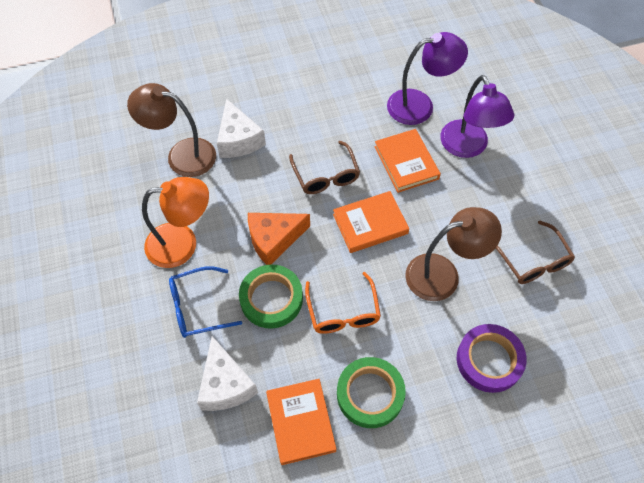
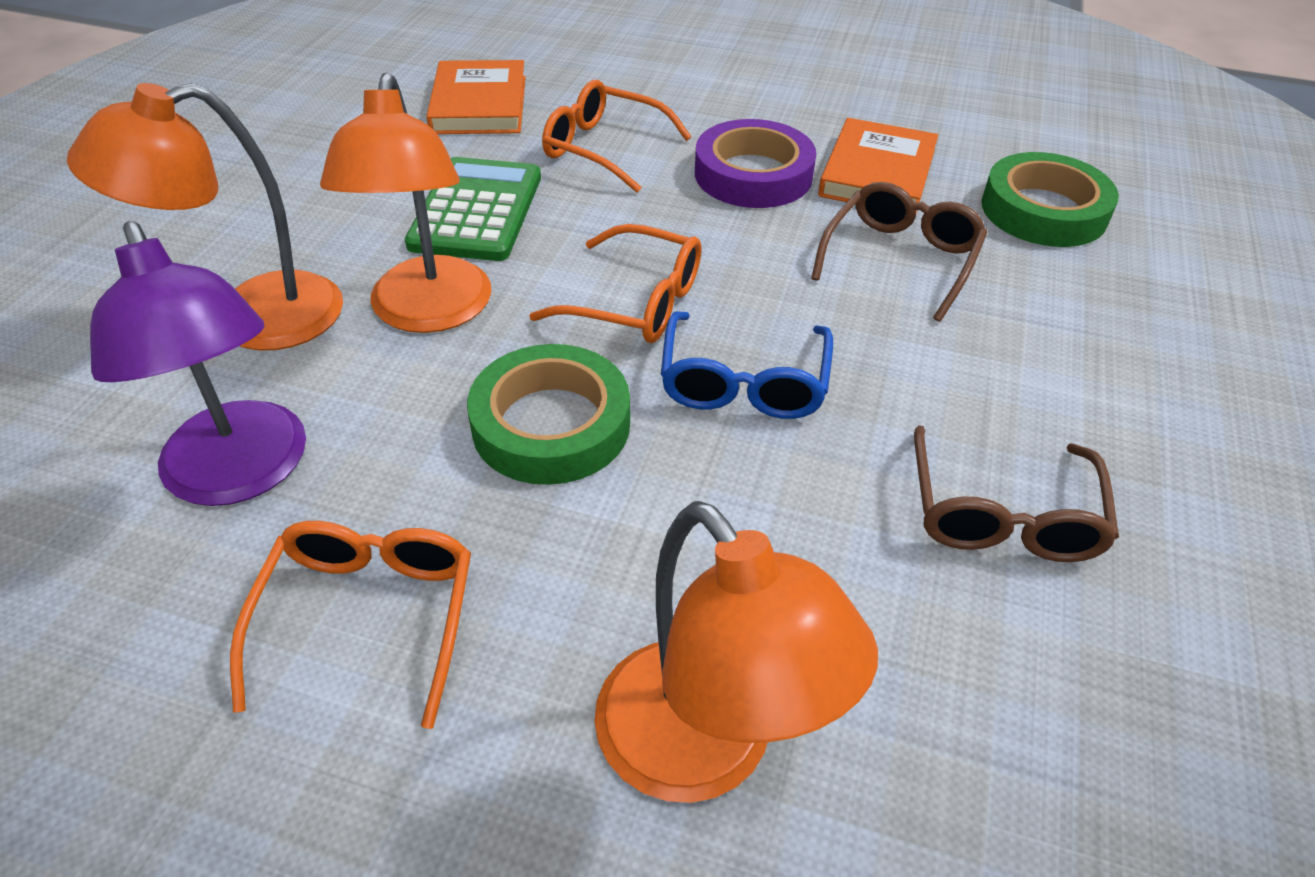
brown lamp: [127,83,216,177] [405,207,502,301] = 2 -> none = 0
green calculator: none = 0 -> [405,157,541,261] = 1
orange book: [266,379,337,465] [333,191,409,253] [374,129,441,193] = 3 -> [426,60,526,134] [818,118,938,213] = 2
orange cheese: [248,213,310,265] = 1 -> none = 0
orange glasses: [305,272,381,334] = 1 -> [230,521,471,729] [529,224,701,343] [542,80,692,193] = 3
orange lamp: [142,177,209,268] = 1 -> [67,83,343,350] [320,72,492,333] [594,501,878,803] = 3
purple lamp: [387,32,468,125] [440,75,514,158] = 2 -> [90,221,306,506] = 1
white cheese: [197,336,258,411] [217,99,266,158] = 2 -> none = 0

